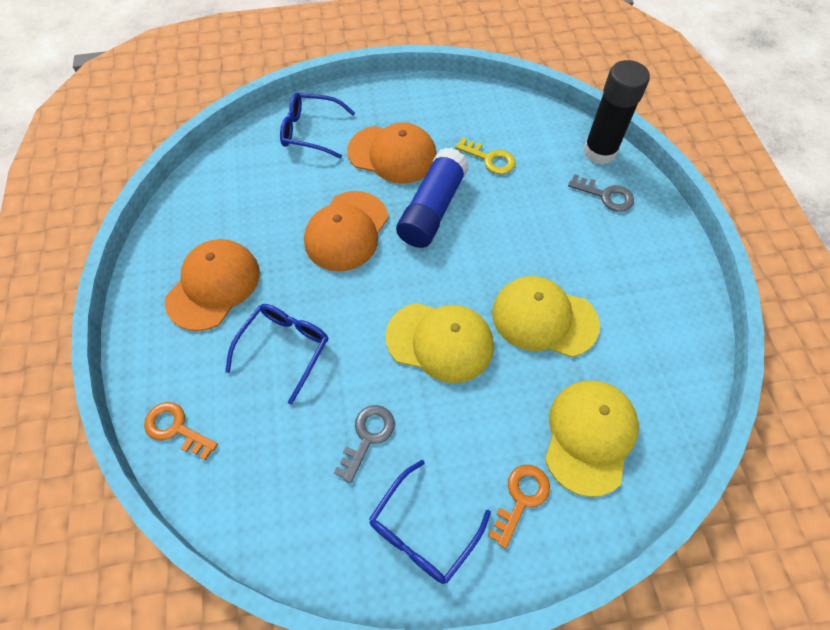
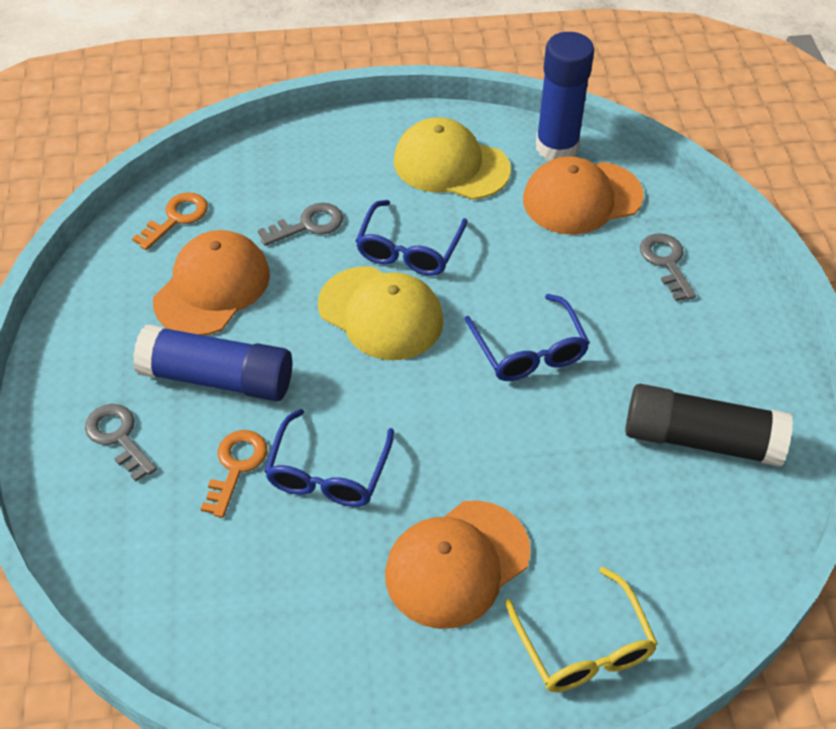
blue glue stick: [396,148,469,248] = 1 -> [133,324,292,401] [536,32,594,160] = 2
grey key: [334,405,395,483] [568,174,634,212] = 2 -> [85,404,157,482] [258,203,343,246] [640,233,696,301] = 3
yellow cap: [385,303,494,383] [492,276,600,357] [545,380,639,497] = 3 -> [318,267,443,360] [394,117,511,200] = 2
yellow glasses: none = 0 -> [505,567,658,692] = 1
yellow key: [455,138,516,175] = 1 -> none = 0

